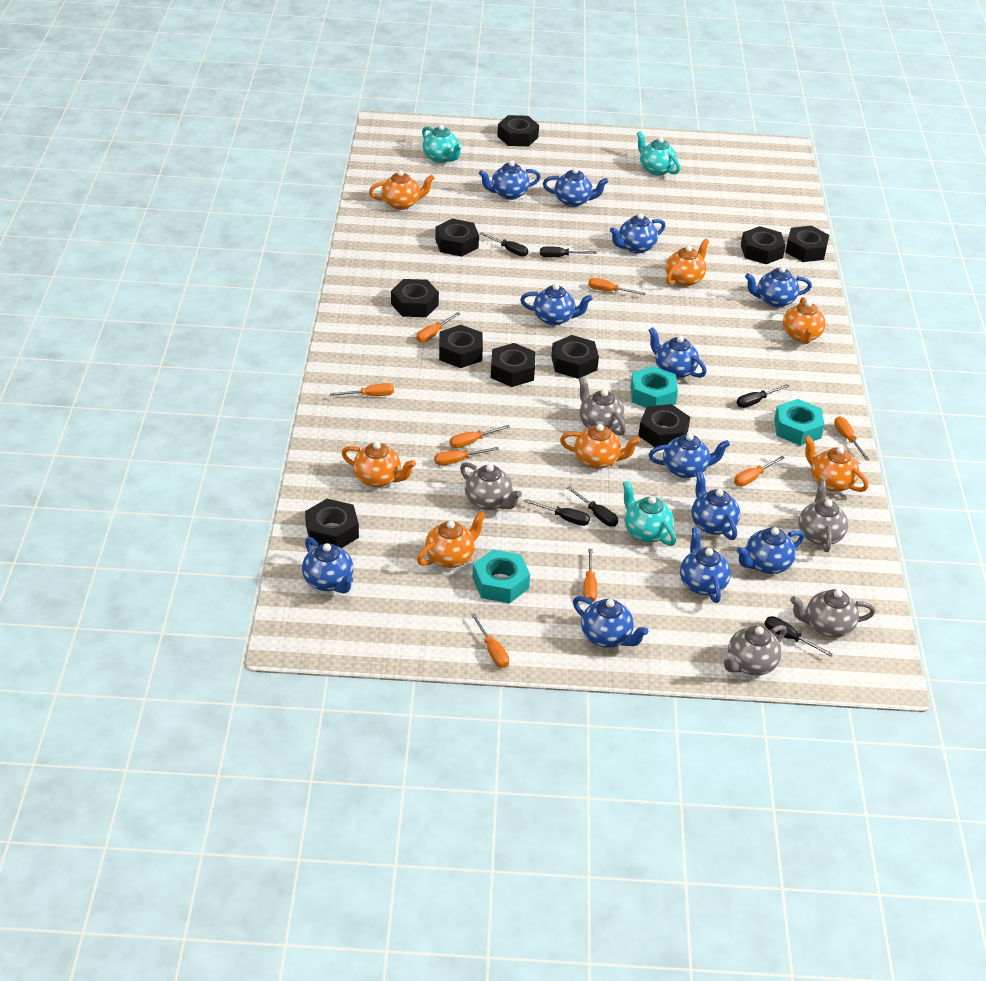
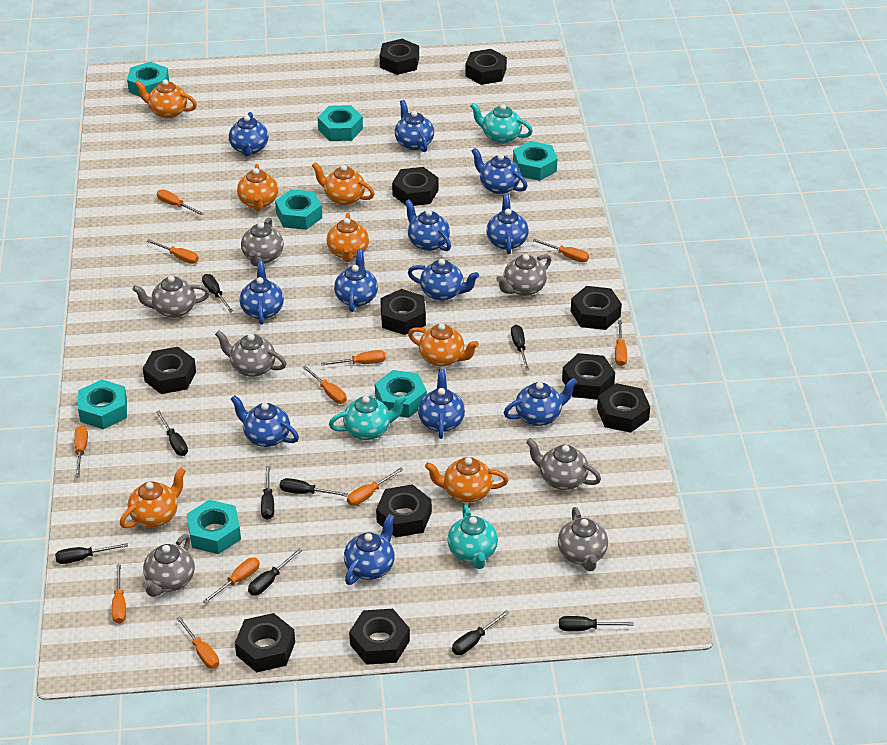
black nut: [305,499,359,548] [391,279,439,317] [435,219,479,257] [439,325,483,368] [491,343,535,387] [497,115,539,146] [551,335,599,379] [638,404,690,447] [741,226,786,264] [785,225,829,262] = 10 -> [143,347,196,394] [235,613,295,672] [349,609,410,665] [376,484,432,537] [380,39,419,75] [380,289,426,335] [392,167,438,206] [465,49,507,85] [562,353,615,400] [571,286,622,330] [597,383,650,433] = 11
black screwdriver: [480,232,528,257] [524,499,590,526] [540,246,597,257] [567,486,618,527] [737,384,789,408] [765,616,833,657] = 6 -> [55,543,128,564] [156,411,188,456] [202,274,234,313] [248,549,302,596] [261,466,274,520] [280,478,348,497] [452,610,510,655] [511,325,529,370] [559,616,634,631] = 9
grey teapot: [460,462,522,510] [579,376,626,436] [722,625,787,676] [790,589,875,638] [799,480,848,552] = 5 -> [133,276,210,318] [142,534,195,597] [215,330,286,377] [241,217,284,266] [496,254,551,296] [526,438,601,490] [558,507,608,571] = 7
orange screwdriver: [330,383,394,396] [416,312,460,342] [434,447,499,466] [449,425,510,448] [471,613,509,668] [583,549,597,602] [588,278,646,295] [734,456,785,487] [834,417,870,461] = 9 -> [74,426,88,477] [112,564,126,624] [147,240,199,264] [157,189,204,216] [176,616,219,669] [203,557,260,604] [302,365,347,404] [321,350,385,365] [347,467,403,506] [533,239,589,262] [615,320,627,366] = 11
turquoise nut: [472,549,530,603] [631,366,678,408] [774,399,825,446] = 3 -> [78,379,127,429] [127,62,169,96] [187,500,241,554] [275,189,322,230] [318,105,363,141] [375,370,427,418] [513,141,557,181] = 7

